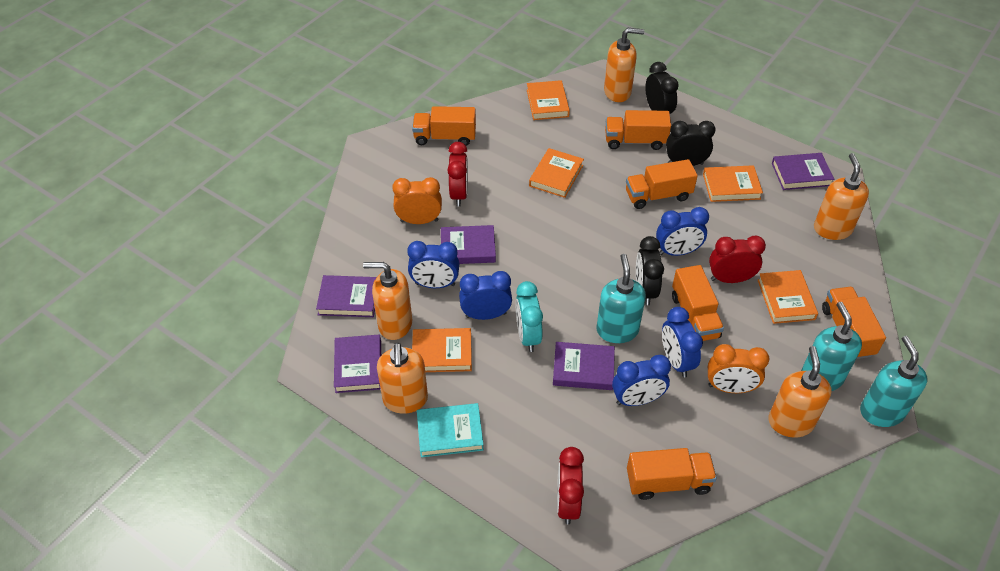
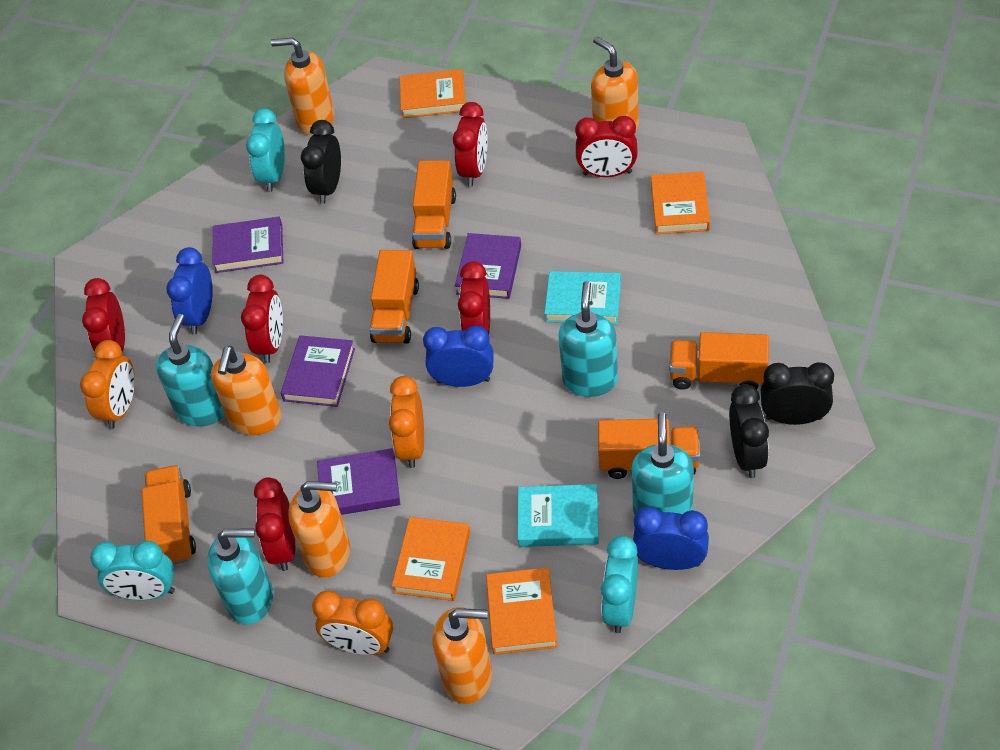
blue clock: [407,241,459,288] [459,271,512,320] [612,355,671,406] [656,207,709,256] [662,307,703,378] = 5 -> [166,247,213,334] [423,326,494,387] [633,507,709,570] = 3
orange book: [412,328,472,372] [527,80,570,120] [529,148,584,198] [703,165,763,202] [757,270,818,324] = 5 -> [392,517,470,601] [400,69,466,118] [486,567,558,655] [651,171,710,234] = 4
orange clock: [392,177,442,224] [708,344,770,393] = 2 -> [80,340,135,429] [312,591,393,655] [389,376,424,468] = 3
orange truck: [412,106,476,146] [605,110,671,150] [626,159,698,209] [627,448,717,500] [672,265,724,341] [822,287,886,359] = 6 -> [141,465,196,565] [370,250,419,344] [412,160,456,249] [598,418,700,479] [669,332,769,390] = 5
purple book: [316,275,377,317] [334,335,381,393] [441,225,496,264] [553,342,615,390] [772,153,834,190] = 5 -> [213,217,283,273] [281,335,355,407] [317,448,400,515] [455,233,521,299] = 4
red clock: [448,142,468,206] [557,447,584,524] [709,236,766,283] = 3 -> [82,278,125,352] [241,275,283,363] [254,477,295,571] [453,102,488,186] [458,261,490,334] [575,116,638,177] = 6
turquoise book: [417,403,484,457] = 1 -> [518,484,599,547] [544,271,621,324] = 2
turquoise clock: [516,281,543,352] = 1 -> [90,541,175,600] [246,108,285,192] [601,536,638,633] = 3
turquoise soap dispenser: [597,254,646,343] [801,302,862,391] [860,336,927,427] = 3 -> [156,314,225,427] [207,529,273,625] [558,281,618,397] [632,412,694,514] = 4

